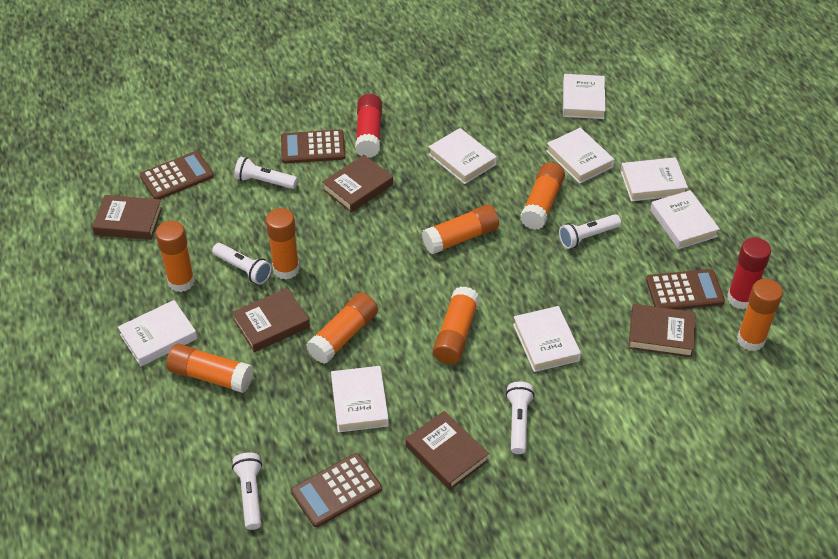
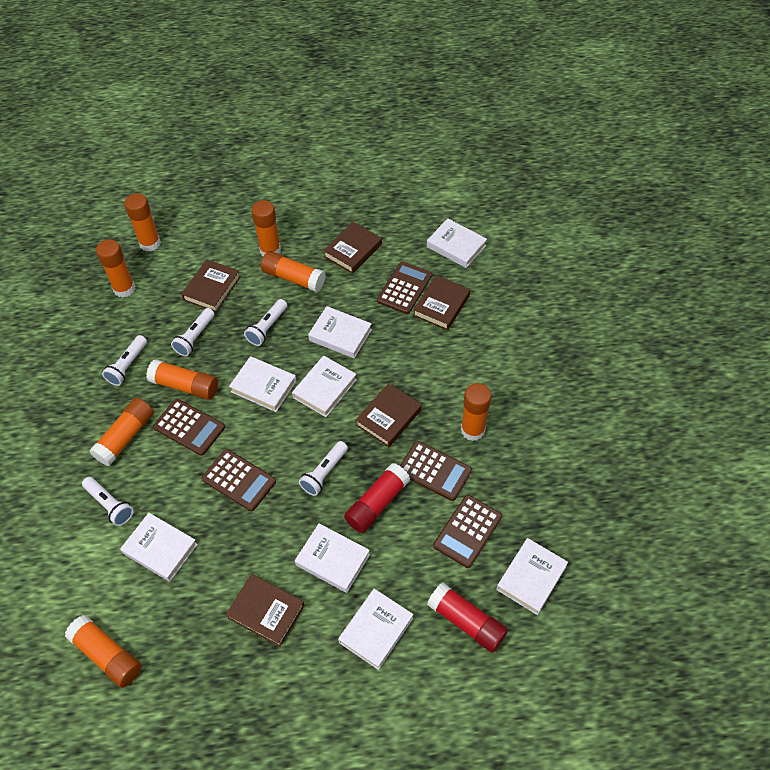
brown calculator: [140,151,214,199] [281,130,345,164] [291,453,382,527] [646,269,725,310] = 4 -> [153,399,225,456] [202,449,276,511] [377,261,432,314] [400,441,472,501] [433,495,502,568] = 5

